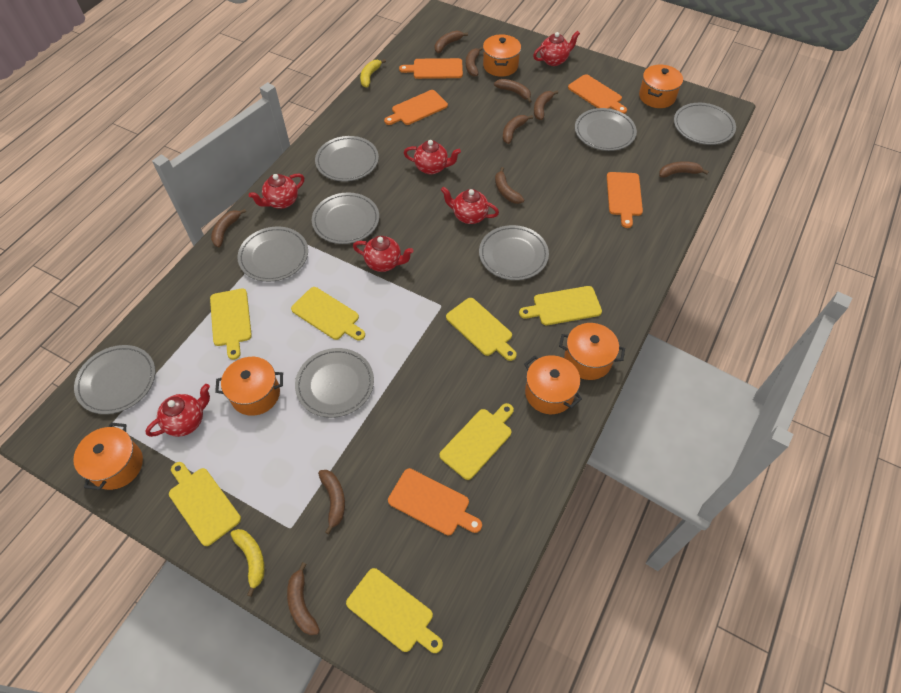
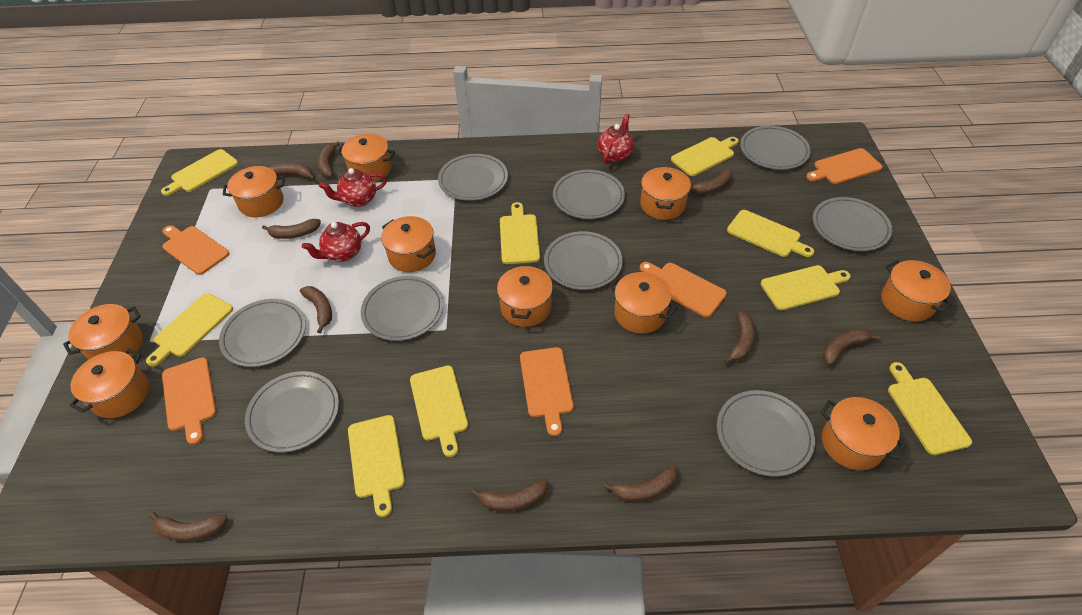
grey plate: [74,345,155,414] [238,226,308,282] [295,348,374,418] [312,193,379,244] [315,136,379,181] [479,225,549,280] [575,108,637,151] [674,103,736,145] = 8 -> [219,299,306,367] [245,371,339,452] [361,276,444,341] [438,154,508,201] [544,231,623,290] [553,170,625,219] [717,390,815,477] [740,126,811,170] [813,197,892,251] = 9
orange pot: [73,423,143,490] [215,357,283,416] [483,34,521,77] [524,355,582,414] [559,323,625,380] [639,65,683,108] = 6 -> [63,304,143,360] [70,349,149,418] [223,166,284,217] [337,134,395,182] [381,216,436,272] [497,264,553,327] [609,272,677,334] [640,167,691,220] [820,397,906,470] [881,260,952,321] = 10
red teapot: [145,384,210,437] [249,174,304,209] [353,236,413,272] [404,140,461,175] [441,187,499,224] [533,31,580,66] = 6 -> [302,222,370,262] [319,168,387,207] [598,113,634,164] = 3
yellow banana: [230,529,265,597] [360,59,386,88] = 2 -> none = 0
yellow cutting board: [169,462,241,546] [210,289,252,360] [291,287,365,341] [346,568,443,653] [439,403,514,480] [446,298,517,361] [519,286,602,325] = 7 -> [146,293,233,367] [161,149,238,196] [348,415,405,517] [410,366,468,457] [500,202,540,264] [671,137,739,176] [727,210,815,257] [761,265,851,310] [888,362,972,455] = 9

